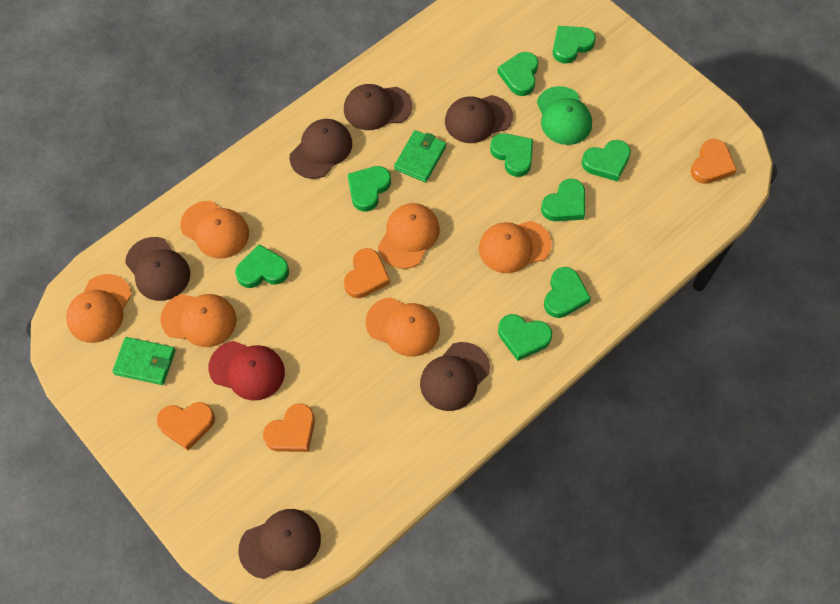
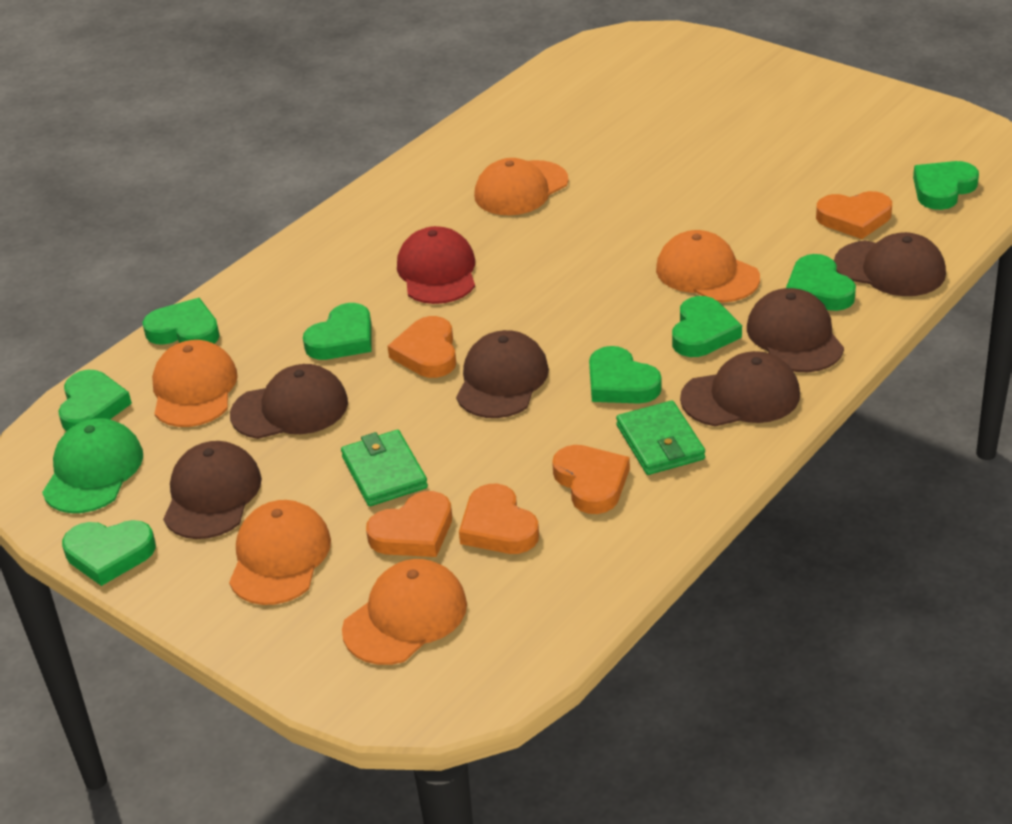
green heart: [235,244,289,288] [348,166,391,212] [490,133,533,177] [497,52,538,96] [498,314,552,361] [541,179,585,221] [544,267,591,318] [553,26,596,63] [582,140,631,182] = 9 -> [58,370,132,431] [62,520,156,586] [143,298,220,345] [303,303,372,360] [589,346,662,404] [672,296,742,357] [786,254,856,311] [913,161,979,210] = 8
orange cap: [66,274,132,343] [160,294,237,347] [180,201,249,259] [366,297,440,357] [378,203,440,269] [479,221,552,273] = 6 -> [152,340,238,427] [229,500,331,605] [342,559,467,665] [474,158,569,215] [656,230,760,302] = 5
orange heart: [157,402,215,450] [263,403,315,452] [344,248,390,298] [691,139,737,184] = 4 -> [366,491,452,557] [387,316,456,378] [459,484,539,554] [552,445,630,514] [816,191,892,239] = 5

